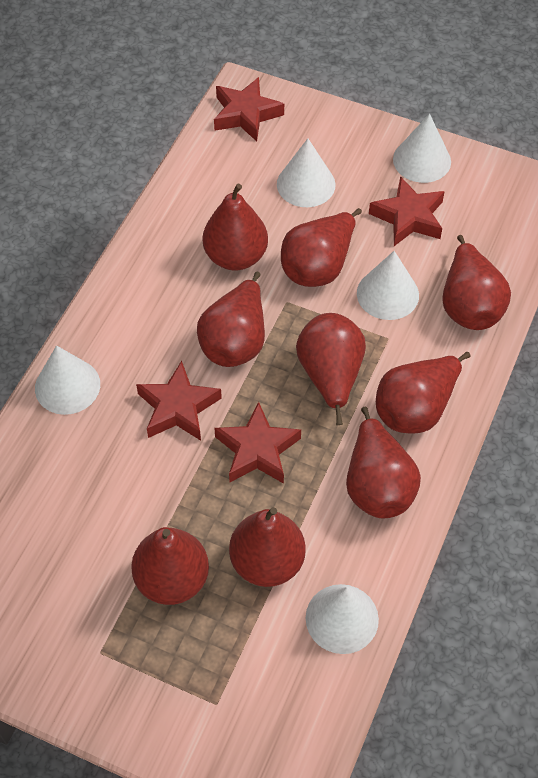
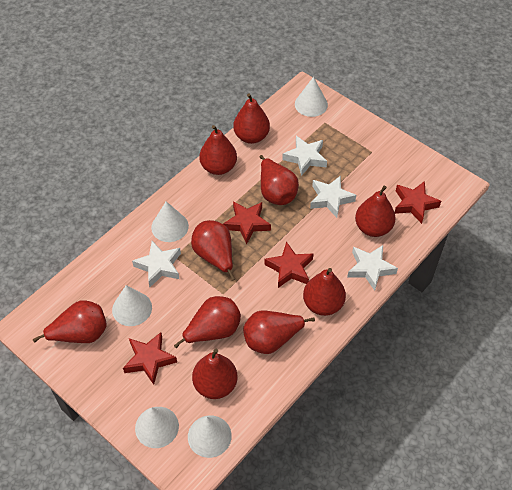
red pear: [131,527,209,605] [197,272,265,367] [203,184,268,270] [229,507,306,587] [281,208,362,287] [296,313,366,425] [346,407,421,518] [376,352,470,434] [442,235,511,330] = 9 -> [33,300,107,343] [174,296,241,349] [191,220,235,281] [192,349,238,399] [199,125,237,175] [233,93,270,144] [243,311,315,354] [260,155,299,205] [303,268,346,316] [355,185,396,237] = 10
white star: none = 0 -> [132,241,181,287] [282,136,327,176] [310,176,356,218] [347,245,398,291] = 4

